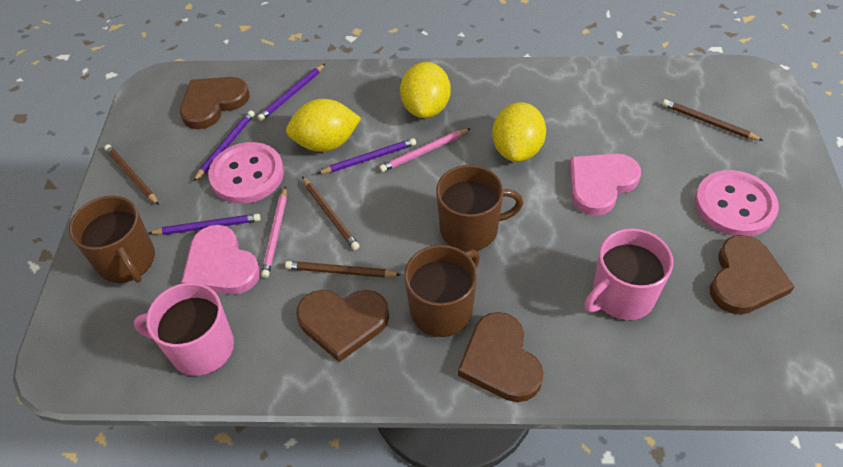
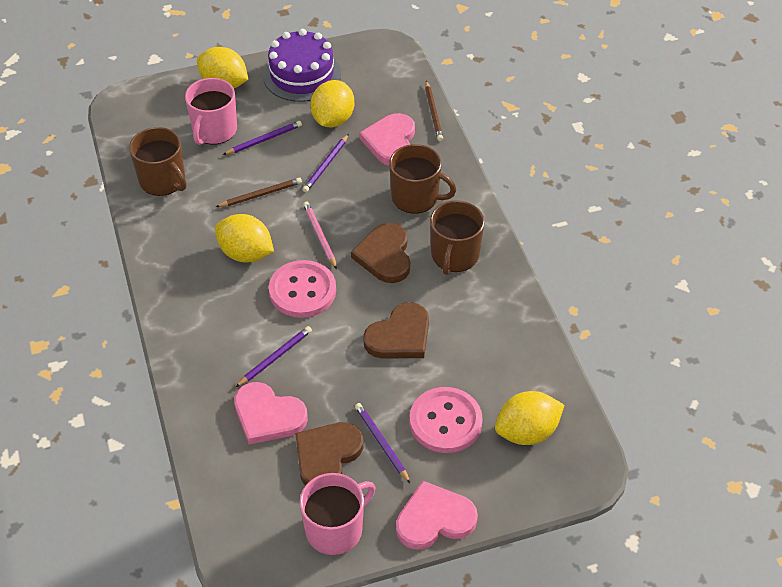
brown heart: [180,77,250,129] [296,290,389,362] [458,312,544,402] [710,235,795,315] = 4 -> [295,422,363,486] [351,223,410,283] [363,302,429,359] = 3
brown pencil: [104,144,159,205] [285,261,401,278] [302,176,360,250] [662,99,764,141] = 4 -> [216,178,302,207] [425,81,443,141] = 2
pink heart: [181,225,260,294] [570,154,641,216] = 2 -> [234,382,308,444] [360,113,415,165] [396,481,478,550] = 3
pink pencil: [261,186,287,278] [379,128,471,172] = 2 -> [303,201,337,269] = 1
purple cake: none = 0 -> [263,29,341,102] = 1
yellow lemon: [286,99,361,152] [400,62,451,118] [492,102,546,162] = 3 -> [197,47,248,88] [215,214,274,263] [311,80,354,128] [495,391,565,445] = 4

